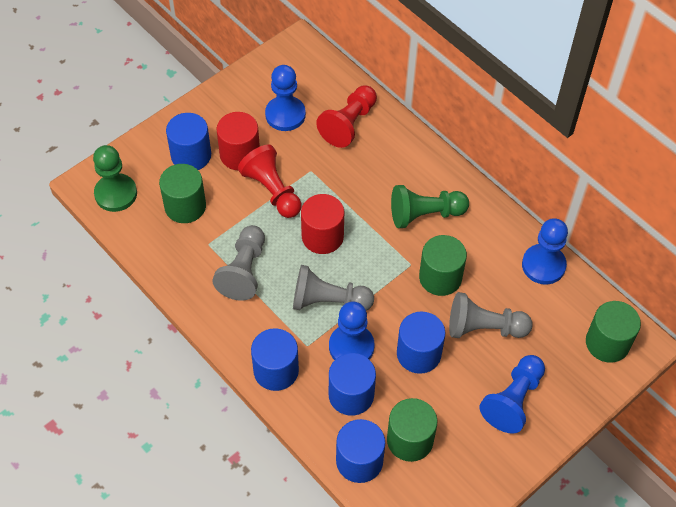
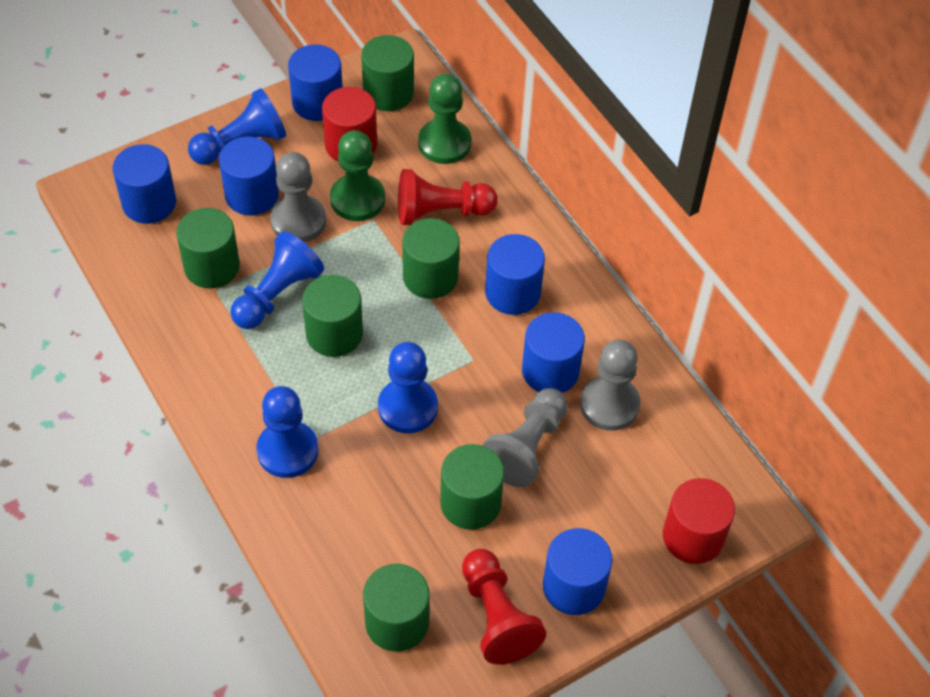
blue cylinder: [166,113,211,170] [251,328,299,391] [329,353,376,416] [336,419,385,483] [397,311,445,374] = 5 -> [113,144,176,224] [219,137,279,215] [288,44,343,121] [485,234,545,315] [522,312,585,393] [543,528,613,615] = 6
green cylinder: [159,164,206,223] [387,398,437,462] [419,235,467,296] [586,301,641,363] = 4 -> [176,208,240,289] [302,275,363,357] [361,35,414,111] [363,564,430,652] [402,218,460,299] [440,444,504,530] = 6

